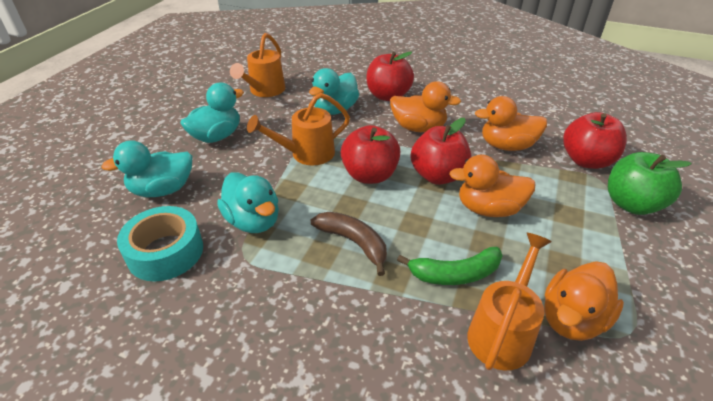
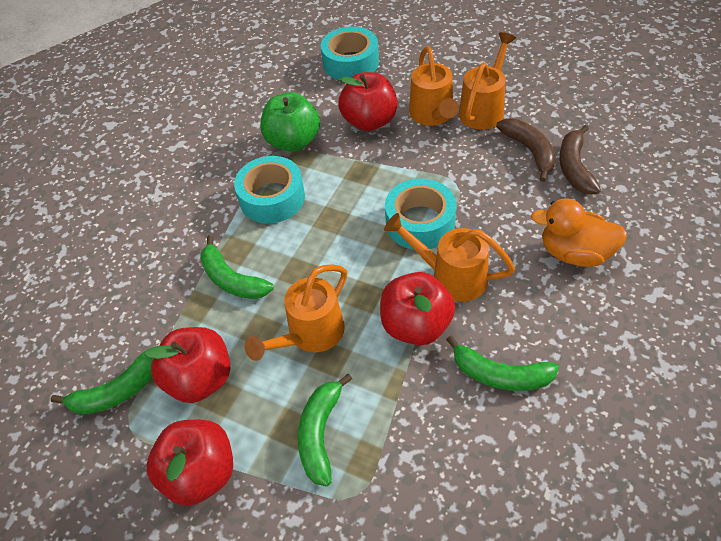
brown banana: [311,212,387,276] = 1 -> [496,118,556,182] [559,125,601,194] = 2
green banana: [397,247,503,285] = 1 -> [51,351,153,415] [200,235,274,299] [298,374,352,487] [446,336,559,391] = 4
orange duck: [390,81,461,132] [449,154,536,217] [475,96,547,151] [544,261,624,341] = 4 -> [531,199,627,267] = 1
orange watering can: [230,33,286,97] [247,93,350,165] [467,233,552,371] = 3 -> [245,264,347,361] [384,213,515,302] [409,46,459,126] [459,32,516,130] = 4
turquoise duck: [101,140,192,197] [180,83,244,143] [217,172,279,233] [309,68,359,115] = 4 -> none = 0
turquoise tape: [117,206,203,281] = 1 -> [234,156,305,224] [321,26,379,80] [385,178,456,250] = 3

